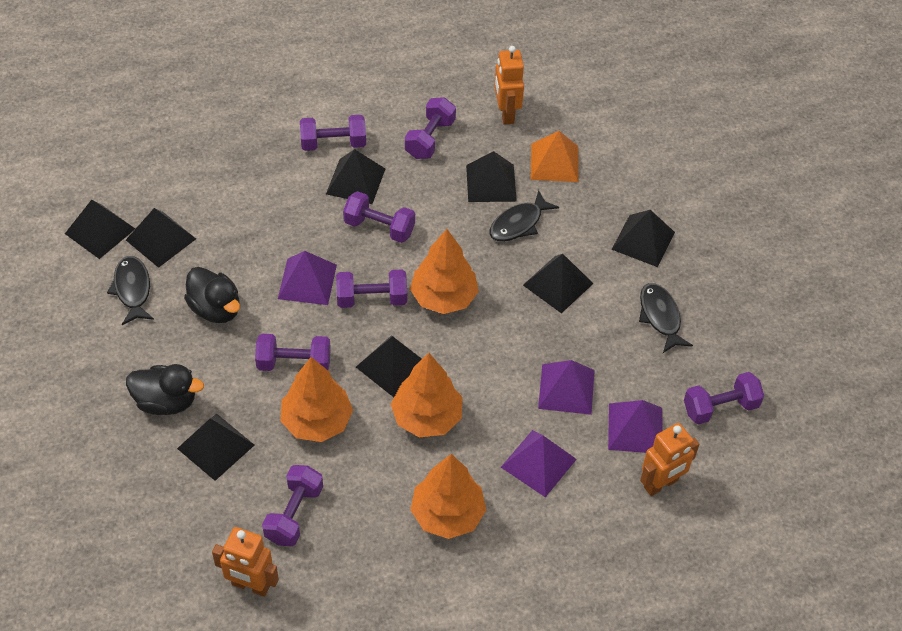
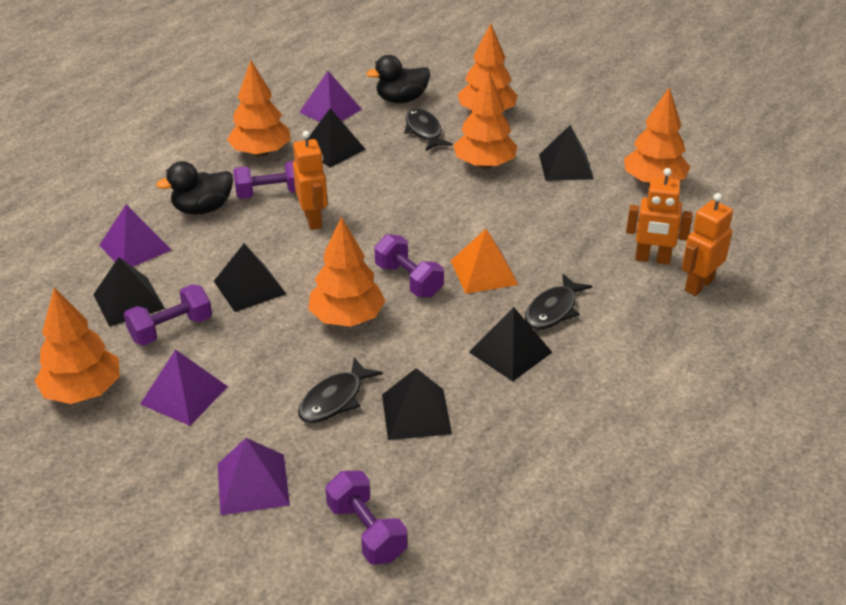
black pyramid: [65,200,135,259] [126,208,196,268] [177,414,254,481] [326,149,385,204] [356,335,422,397] [466,151,517,202] [523,254,594,313] [612,210,675,267] = 8 -> [93,257,165,327] [214,244,286,312] [308,108,366,168] [382,368,452,440] [469,307,553,381] [539,125,594,181] = 6
orange tree: [281,357,353,442] [391,353,463,437] [410,229,479,314] [411,454,486,539] = 4 -> [35,288,120,404] [227,60,291,157] [308,217,385,327] [453,71,518,169] [458,23,518,111] [624,87,690,185] = 6
purple dumbbell: [255,334,331,371] [262,465,323,546] [300,115,366,151] [336,269,407,308] [343,191,415,243] [405,97,456,159] [684,372,764,425] = 7 -> [124,284,212,346] [233,161,295,199] [325,471,407,564] [374,234,444,297] = 4

